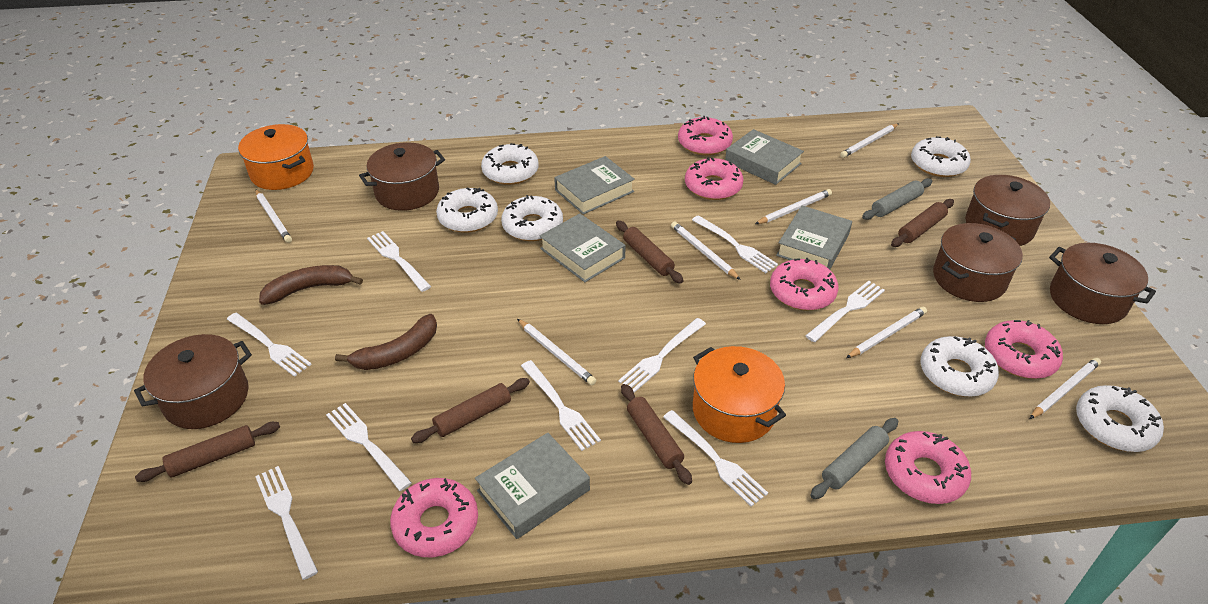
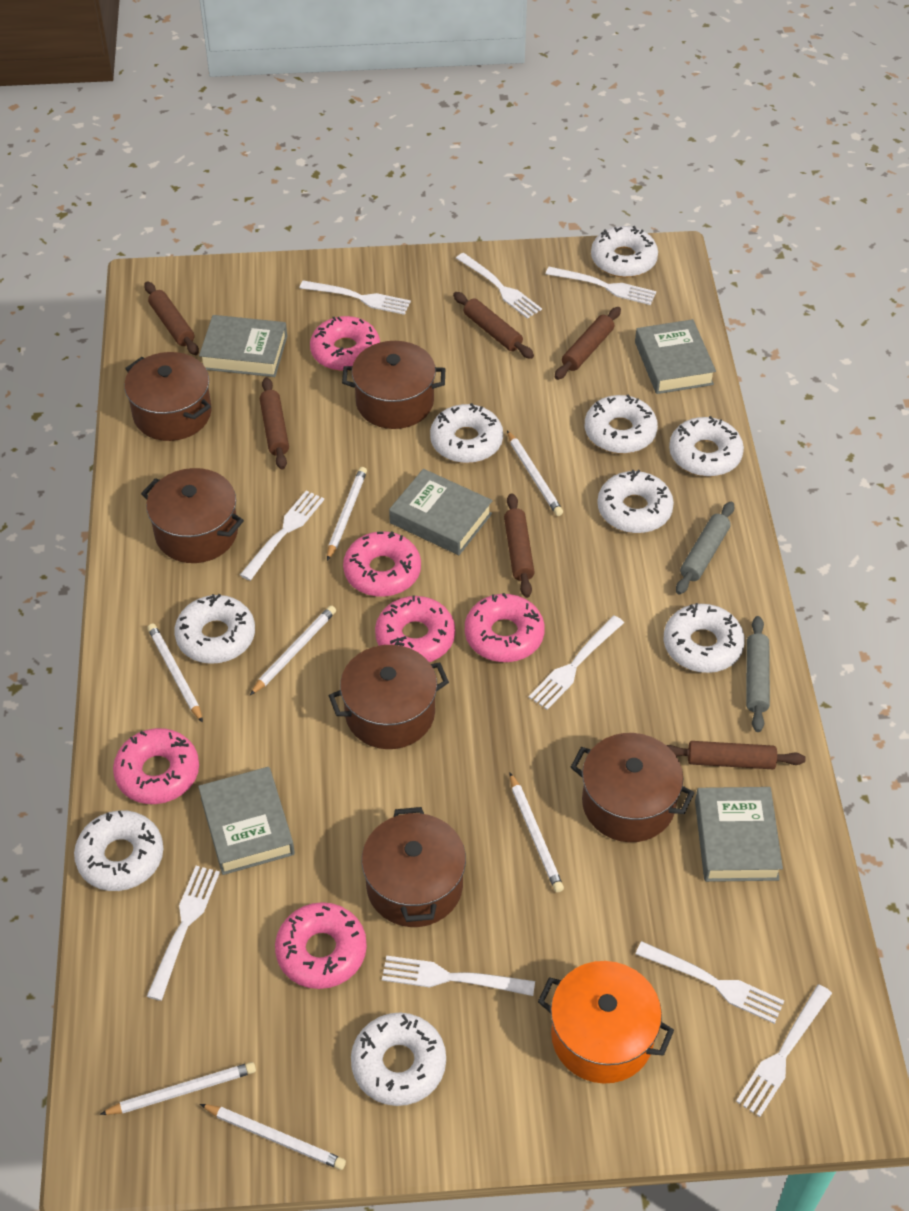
brown banana: [259,265,363,305] [335,314,437,370] = 2 -> none = 0
brown pot: [134,334,252,429] [359,142,445,211] [933,223,1023,302] [965,175,1050,246] [1049,243,1156,324] = 5 -> [124,352,212,441] [141,468,244,563] [329,645,449,749] [342,341,445,429] [362,807,466,927] [570,733,694,842] = 6
brown rolling pin: [135,422,280,482] [411,378,530,443] [616,221,684,284] [621,384,692,485] [891,199,954,247] = 5 -> [144,281,199,355] [260,377,289,470] [453,292,534,359] [504,493,535,598] [555,307,621,380] [666,741,806,769] = 6
orange pot: [238,124,314,190] [693,346,786,443] = 2 -> [538,961,674,1084] = 1
white donut: [436,187,498,233] [481,143,538,185] [501,195,563,241] [911,136,971,177] [921,336,999,397] [1076,385,1164,452] = 6 -> [74,810,164,891] [174,594,255,664] [351,1013,446,1106] [430,403,503,463] [585,394,658,454] [591,226,658,278] [597,470,674,533] [664,603,745,673] [669,416,744,477] = 9

